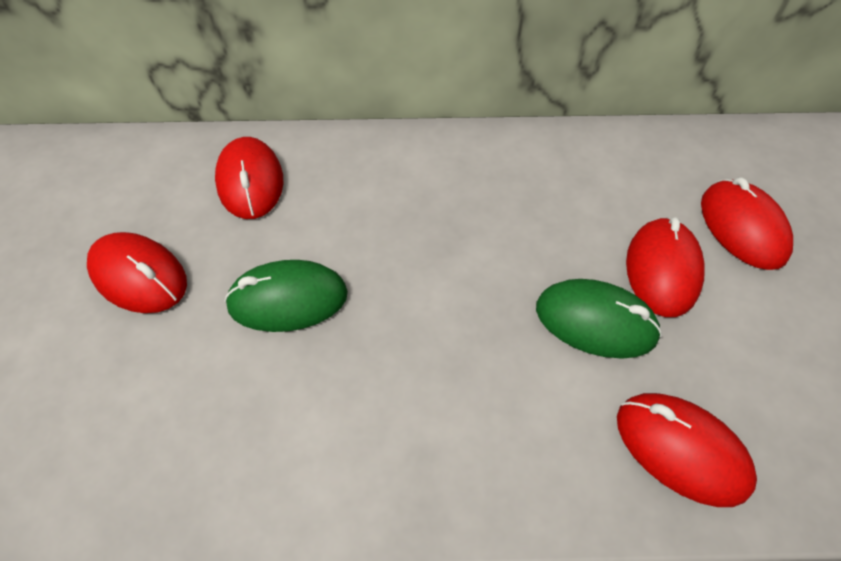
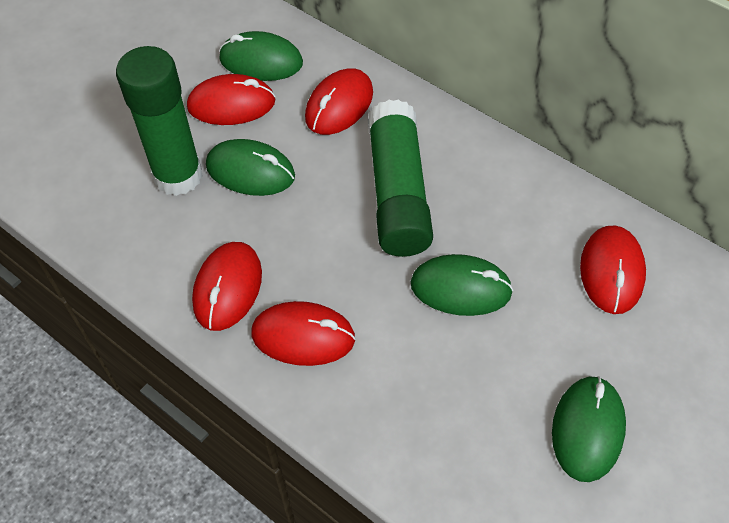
green glue stick: none = 0 -> [116,46,203,196] [368,99,433,257] = 2
green mouse: [224,260,348,332] [536,279,662,359] = 2 -> [206,139,295,196] [219,31,303,81] [411,254,513,316] [552,376,626,482] = 4

